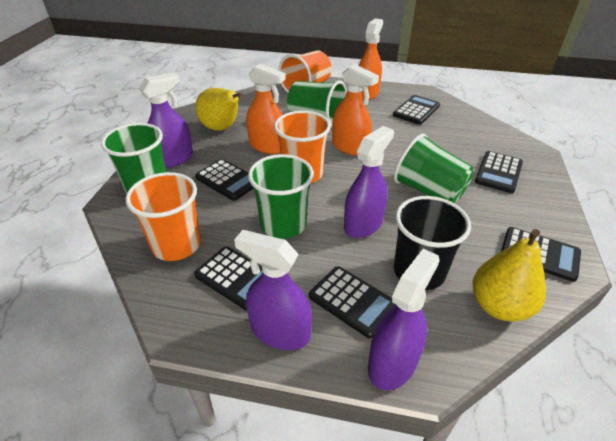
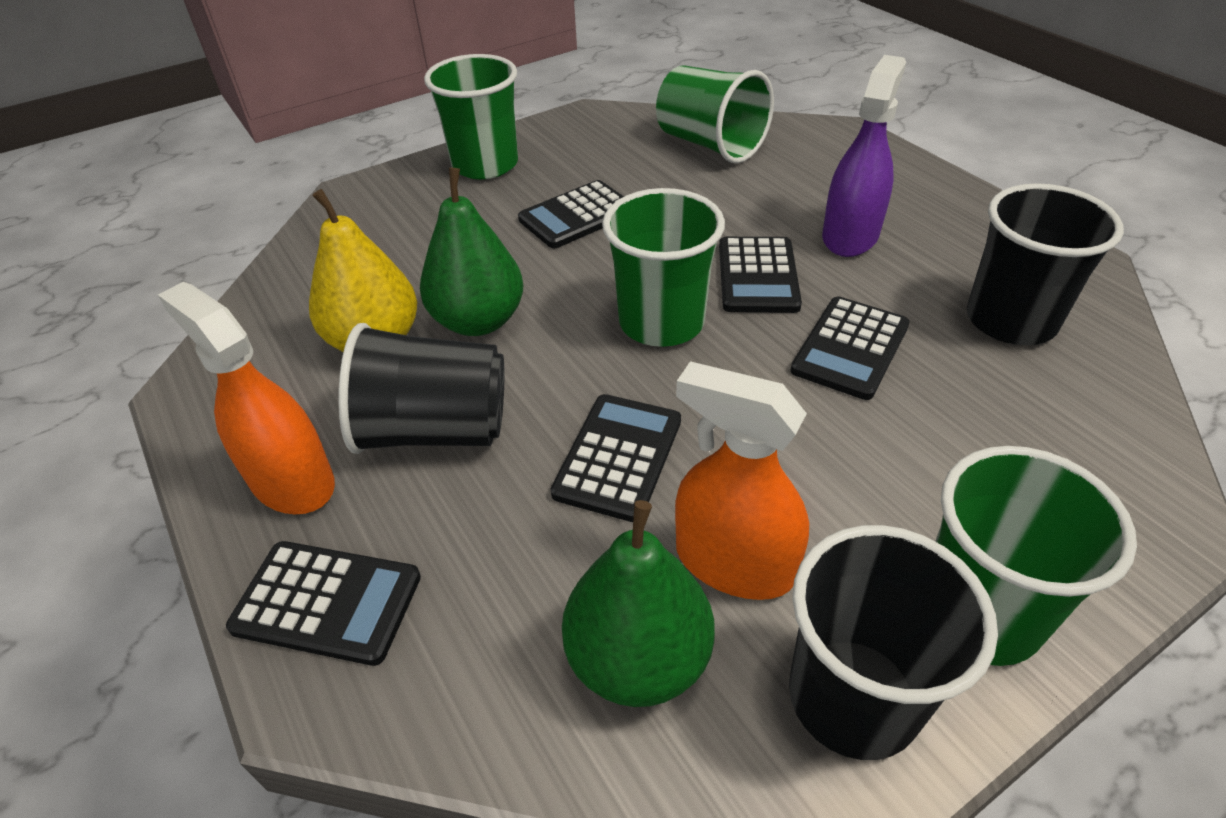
black calculator: [194,246,263,311] [195,159,253,201] [309,266,396,339] [393,95,440,125] [475,151,523,193] [501,227,581,282] = 6 -> [226,541,421,666] [518,180,624,248] [551,394,681,522] [719,237,802,313] [790,297,910,400] = 5
black cup: [394,196,471,290] = 1 -> [338,323,504,454] [789,525,998,760] [967,183,1124,345] = 3
green pear: none = 0 -> [420,168,523,336] [562,500,715,707] = 2
orange cup: [125,172,201,261] [274,111,331,183] [278,51,332,93] = 3 -> none = 0
orange spray bottle: [246,63,285,154] [332,64,379,156] [359,18,383,100] = 3 -> [158,282,335,514] [675,361,809,600] = 2
purple spray bottle: [139,73,193,168] [234,230,312,350] [344,126,394,238] [368,249,440,390] = 4 -> [822,55,906,257] = 1
yellow pear: [195,88,243,131] [472,229,546,322] = 2 -> [309,189,417,352] = 1

